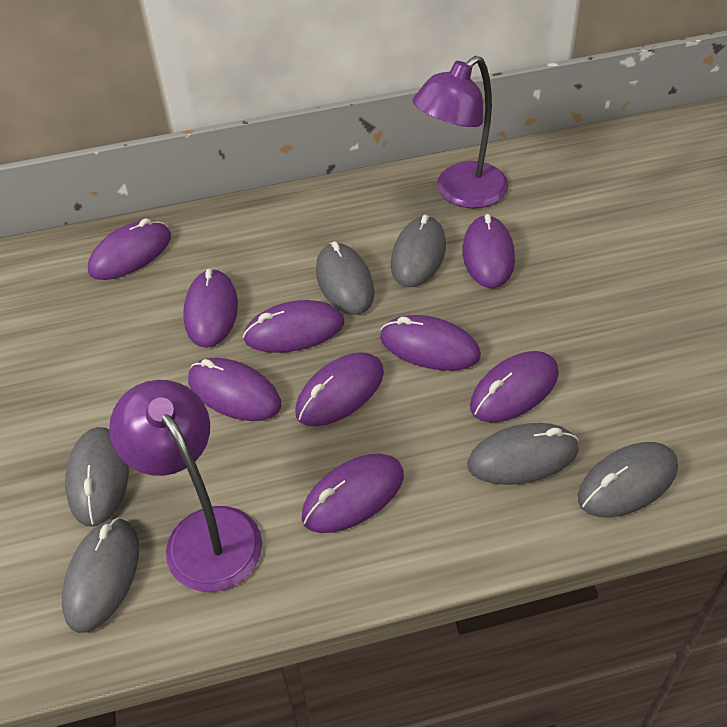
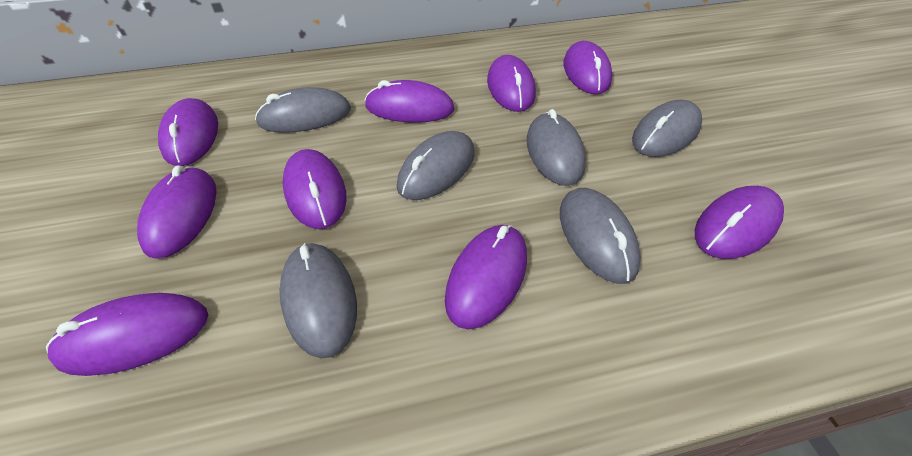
purple lamp: [109,380,262,592] [413,56,508,208] = 2 -> none = 0

